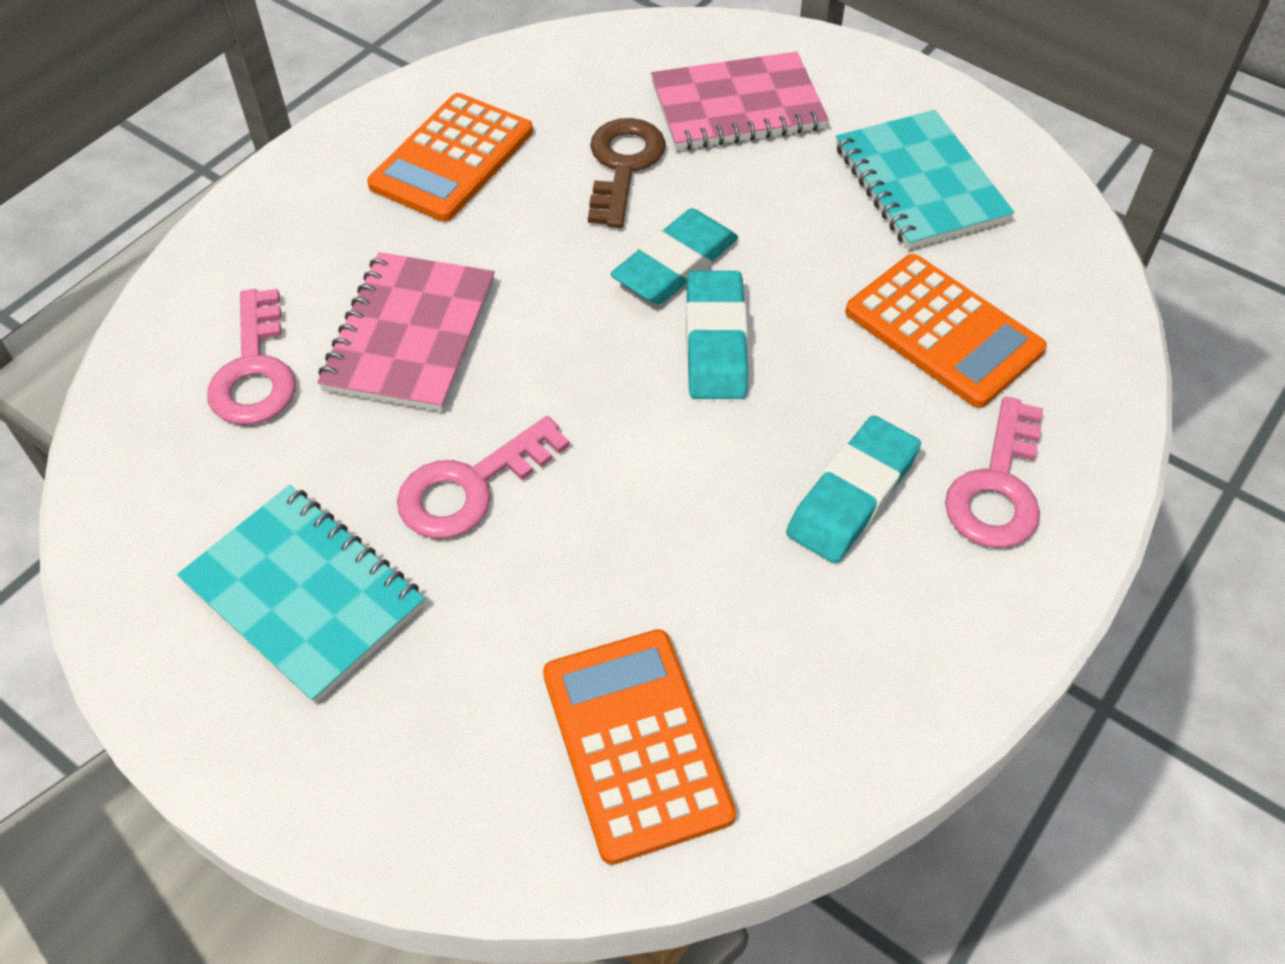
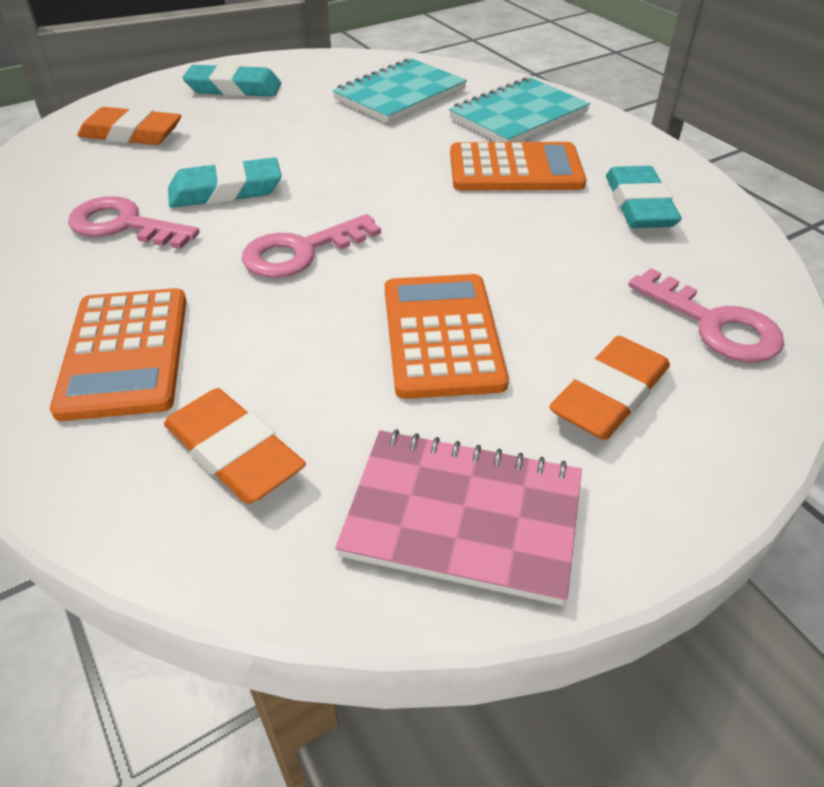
brown key: [588,118,666,228] = 1 -> none = 0
orange eraser: none = 0 -> [77,107,181,145] [164,388,306,504] [549,336,670,440] = 3
pink notebook: [317,252,495,412] [651,51,829,150] = 2 -> [335,430,582,606] = 1

